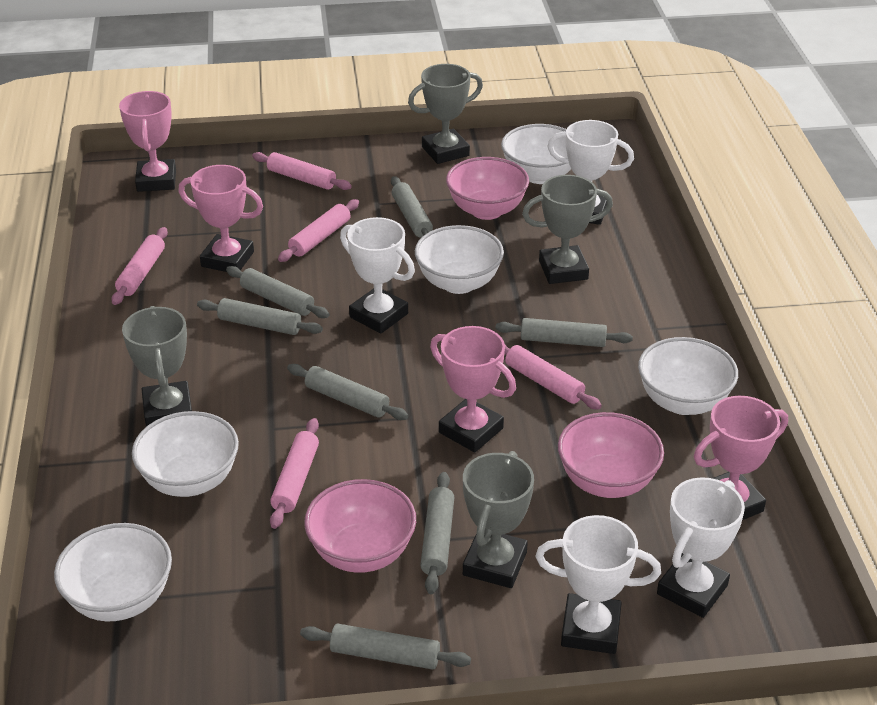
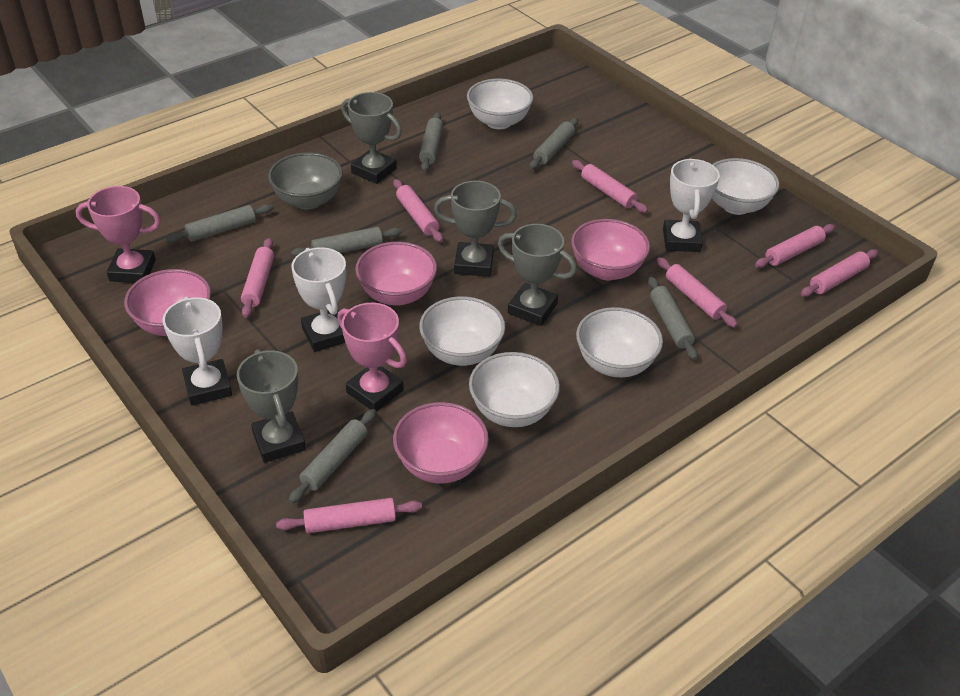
grey bowl: none = 0 -> [268,152,342,210] = 1
grey rolling pin: [197,298,323,335] [226,266,329,318] [287,364,408,420] [300,623,471,670] [391,176,433,238] [420,472,454,594] [496,318,633,347] = 7 -> [166,204,273,243] [289,409,376,504] [291,227,402,257] [419,112,443,172] [529,118,578,169] [648,277,698,360] = 6
pink bowl: [304,479,416,573] [446,157,529,220] [558,412,664,498] = 3 -> [124,269,211,336] [355,242,437,306] [393,402,489,484] [571,219,650,280] = 4
pink rolling pin: [111,227,168,305] [252,152,352,190] [270,418,319,529] [278,199,359,262] [504,345,602,409] = 5 -> [241,238,274,318] [276,498,422,533] [393,179,443,242] [572,160,648,213] [657,257,738,328] [755,224,835,268] [800,249,878,297] = 7
pink trophy: [119,91,176,192] [178,165,263,272] [430,326,516,452] [694,396,788,520] = 4 -> [76,186,161,283] [337,303,407,412] = 2
white trophy: [340,217,415,334] [535,515,661,654] [547,120,634,225] [657,477,745,618] = 4 -> [163,296,232,406] [291,247,346,352] [663,159,720,252] = 3

